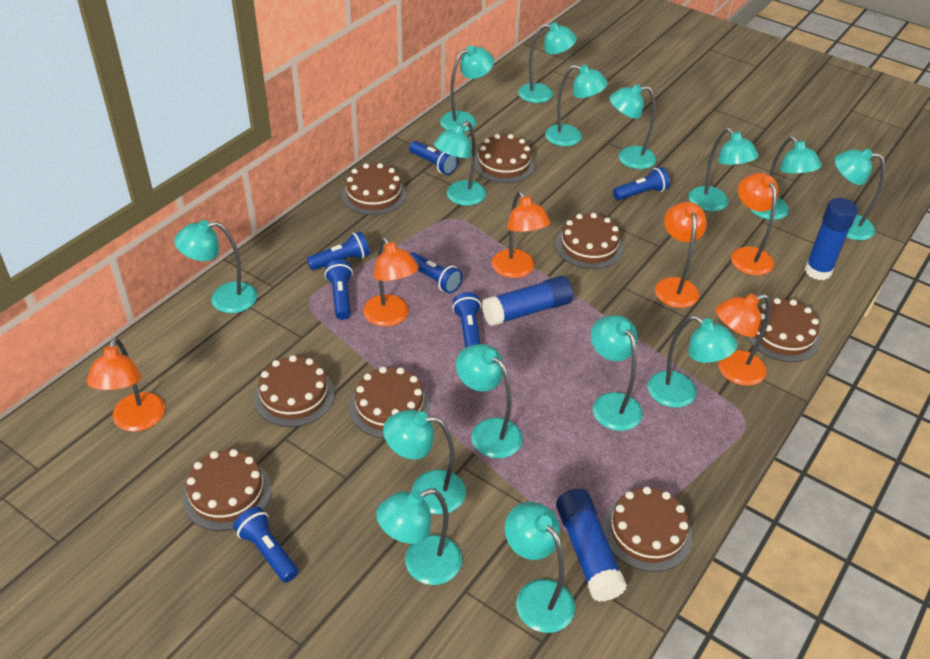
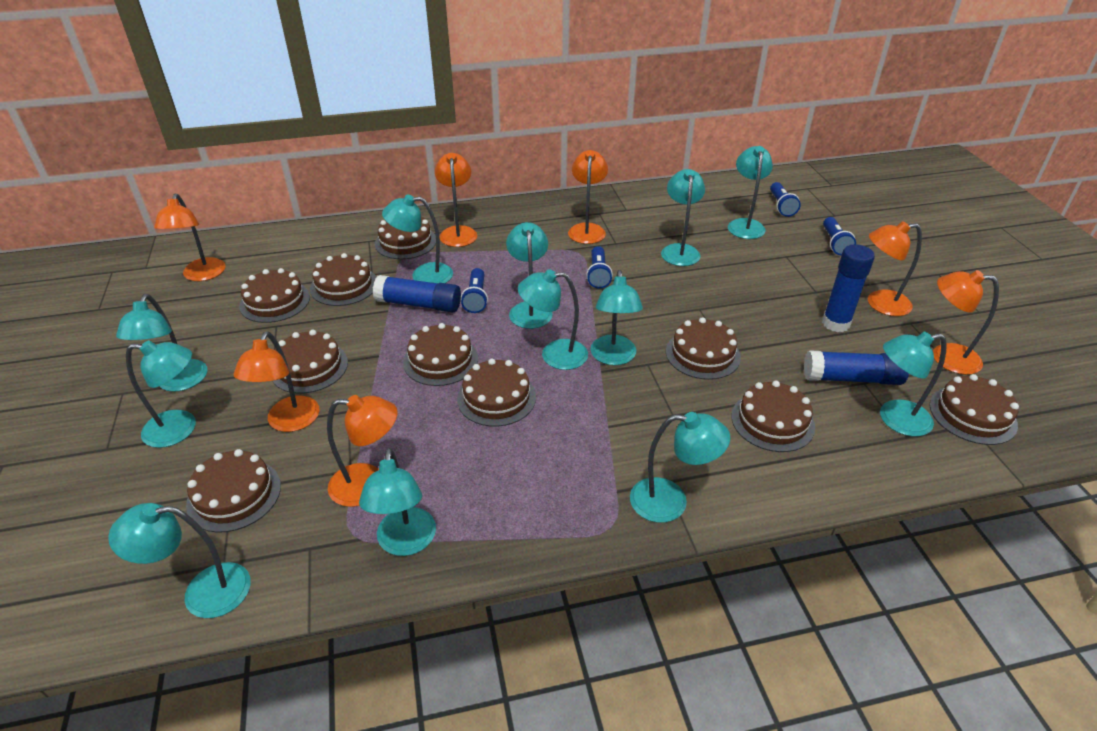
blue flashlight: [233,507,298,583] [307,231,370,270] [325,260,353,320] [409,141,458,175] [410,252,463,294] [452,292,481,348] [613,167,670,200] = 7 -> [461,268,488,313] [586,246,613,289] [770,182,801,217] [823,217,856,255] = 4
brown cake: [182,449,272,531] [254,355,335,427] [342,163,406,215] [349,367,430,438] [474,134,535,183] [555,213,623,269] [603,487,692,572] [746,298,821,362] = 8 -> [186,449,281,533] [239,268,310,323] [272,330,348,394] [310,253,377,306] [375,217,436,259] [403,323,478,386] [457,358,536,427] [666,317,741,380] [731,381,815,452] [930,374,1019,445] = 10
orange lamp: [87,337,165,432] [363,237,419,327] [492,191,550,278] [655,202,707,308] [716,294,770,386] [731,173,778,275] = 6 -> [154,193,226,281] [234,332,319,432] [327,395,398,507] [435,153,477,247] [568,150,608,244] [868,221,922,316] [933,270,999,375] = 7
turquoise lamp: [174,220,257,313] [376,488,462,585] [383,409,466,514] [434,121,486,206] [440,45,494,132] [456,344,523,458] [505,502,575,633] [518,22,577,103] [545,65,608,146] [591,315,643,431] [609,84,657,169] [648,316,738,408] [688,128,759,211] [750,136,822,220] [835,149,885,240] = 15 -> [108,503,251,618] [116,294,207,392] [126,340,196,448] [359,448,436,556] [382,195,453,283] [506,222,552,329] [518,269,588,370] [590,270,643,365] [630,412,730,523] [661,169,705,266] [728,146,773,239] [880,332,947,436] = 12

